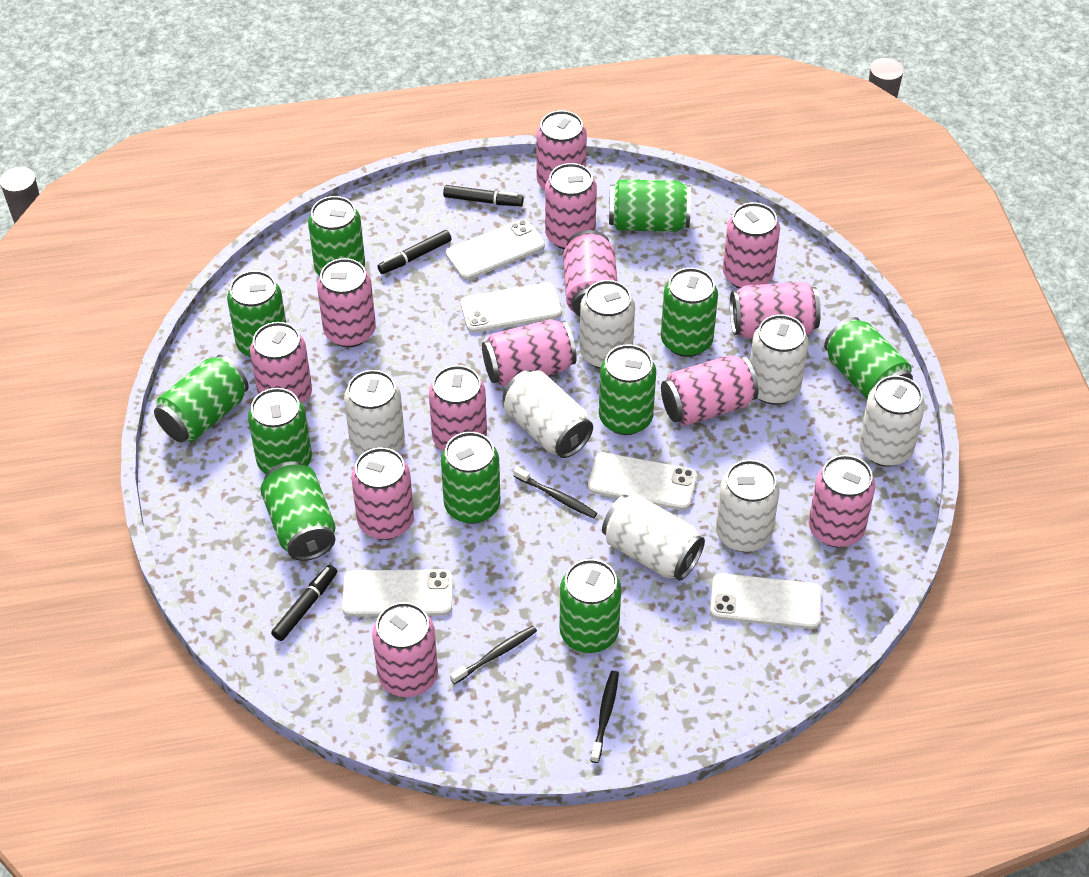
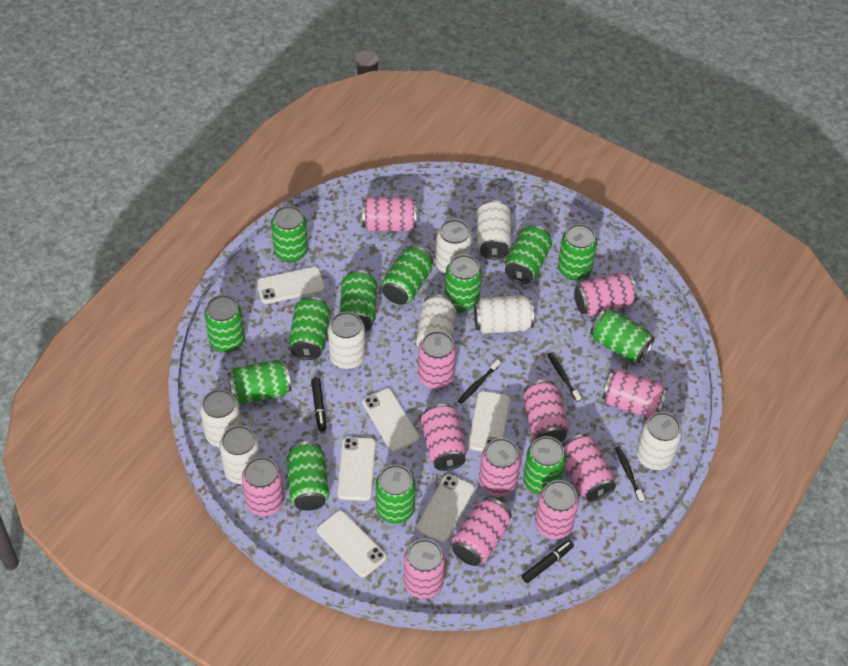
black marker: [271,565,337,641] [377,230,452,274] [443,185,524,206] = 3 -> [311,378,326,431] [522,540,574,583] = 2
green can: [154,355,249,442] [227,271,286,358] [248,388,312,474] [260,461,336,561] [308,196,365,276] [441,432,500,524] [559,559,621,653] [599,344,656,435] [609,179,691,232] [661,268,718,357] [824,317,913,399] = 11 -> [204,295,245,352] [228,360,292,405] [271,206,308,262] [287,441,329,510] [289,297,330,360] [340,270,377,332] [376,465,416,524] [382,245,433,305] [445,254,482,311] [505,225,552,284] [523,436,566,494] [558,224,597,280] [590,309,655,363] = 13
pink can: [250,322,312,404] [317,258,376,347] [351,447,414,540] [372,602,438,697] [429,365,487,451] [482,319,577,387] [536,110,587,190] [545,163,597,250] [563,230,618,316] [661,355,759,425] [723,202,780,289] [730,282,821,339] [809,455,875,547] = 13 -> [242,457,284,516] [362,197,417,231] [404,539,445,599] [418,331,456,389] [421,404,467,471] [452,497,512,566] [479,438,521,497] [523,380,569,443] [535,480,579,539] [562,434,616,502] [574,273,637,316] [602,369,668,418] = 12
white can: [344,370,405,456] [503,370,593,458] [580,280,635,369] [602,494,705,581] [716,460,780,552] [750,315,809,405] [859,375,925,467] = 7 -> [200,389,242,448] [219,425,261,484] [328,312,366,369] [416,294,456,348] [436,219,472,274] [474,295,534,334] [477,200,512,260] [637,412,682,470] = 8
white phone: [342,569,453,616] [446,219,545,280] [461,283,562,332] [588,452,697,510] [710,573,822,629] = 5 -> [256,267,325,304] [317,510,387,577] [337,437,376,501] [362,389,420,452] [416,474,475,543] [468,391,510,452] = 6

